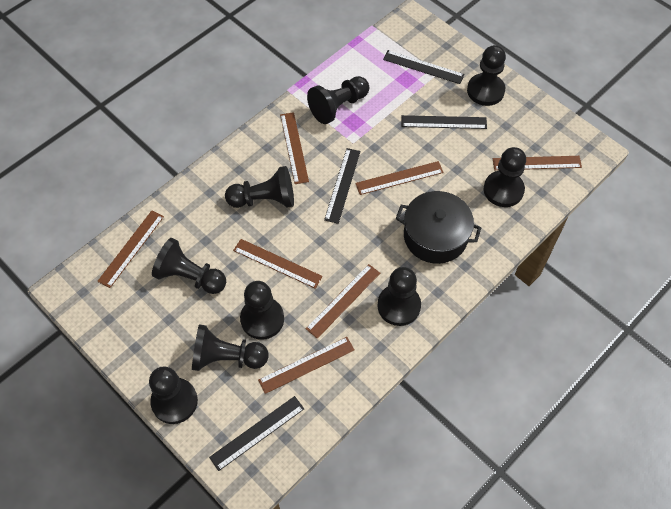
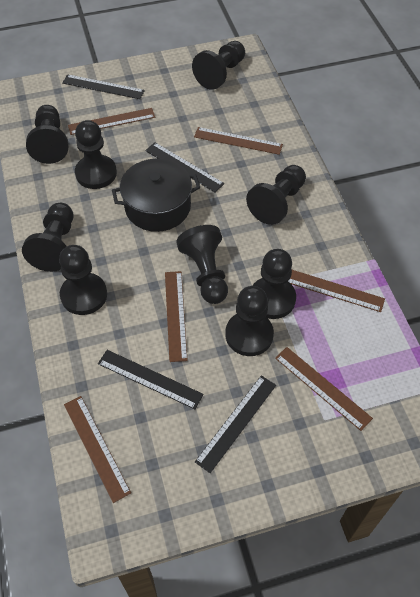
brown ruler: [97,210,164,288] [233,239,323,289] [258,337,355,394] [280,112,309,184] [306,264,380,339] [355,161,444,195] [493,156,582,170] = 7 -> [64,396,131,503] [68,108,155,135] [165,271,188,362] [194,127,283,155] [275,347,373,431] [288,270,385,312] = 6

